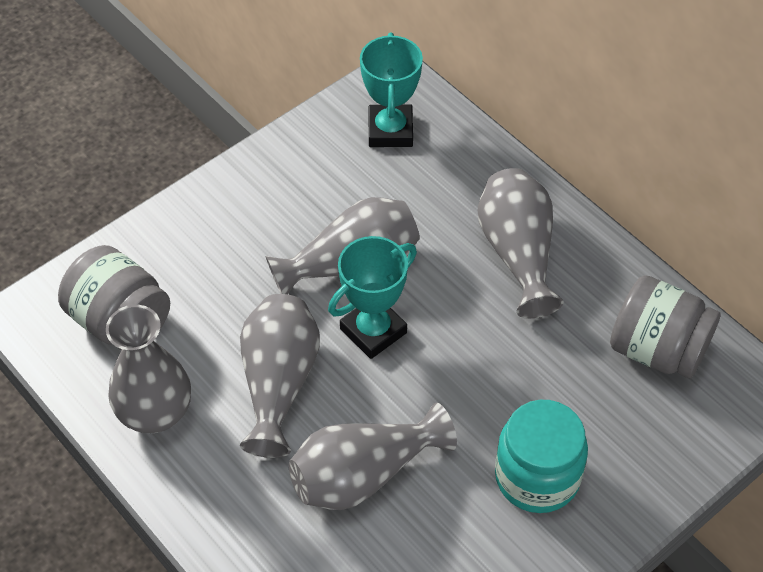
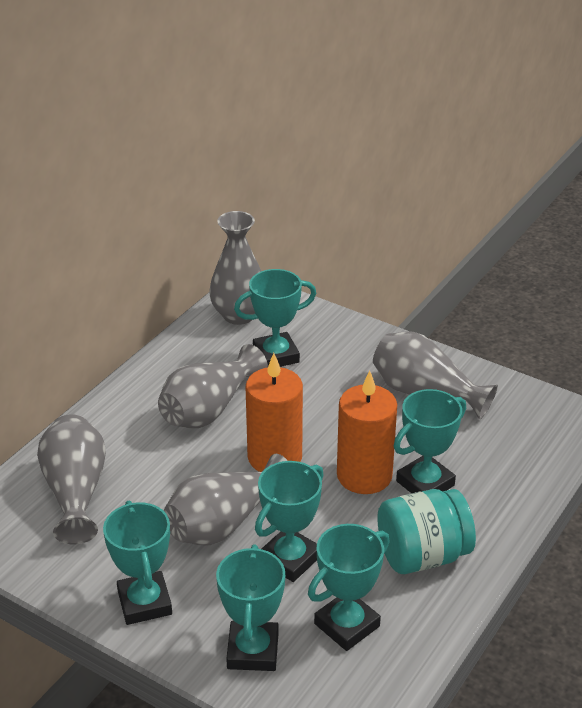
grey jar: [58,245,170,350] [610,275,721,379] = 2 -> none = 0
orange candle: none = 0 -> [246,353,303,472] [337,371,397,494] = 2
turquoise trophy: [328,236,417,359] [360,32,423,147] = 2 -> [103,500,172,625] [216,544,285,671] [234,269,316,367] [255,461,324,582] [308,524,390,651] [394,389,466,493] = 6

